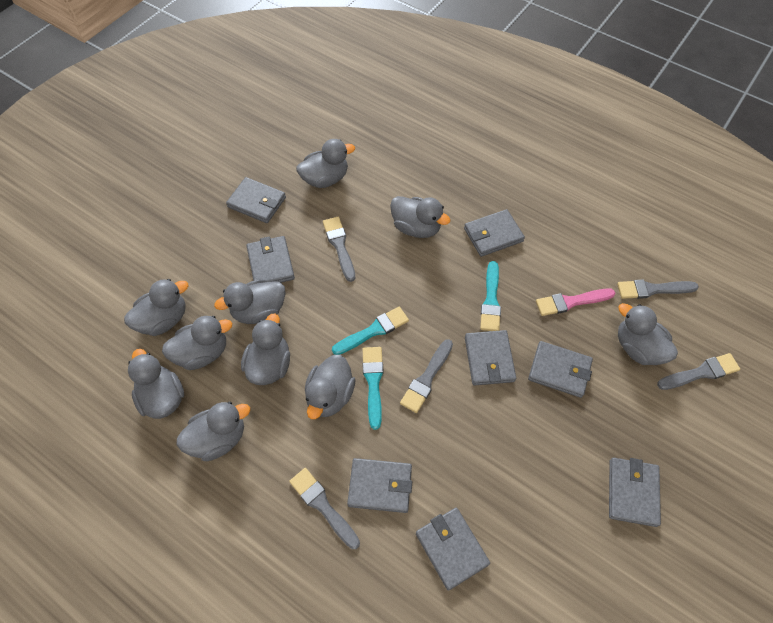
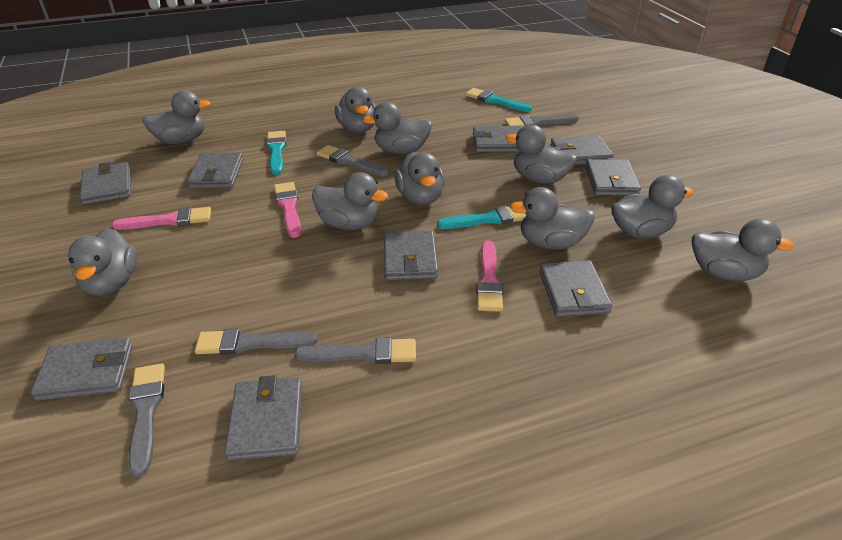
grey wallet: [226,177,286,223] [246,236,295,283] [347,458,412,513] [416,508,490,591] [464,209,525,257] [465,330,516,386] [528,341,593,398] [609,458,661,527] = 8 -> [31,337,133,401] [80,162,131,205] [187,153,243,188] [224,375,302,460] [384,231,438,280] [473,126,522,152] [539,260,612,317] [550,135,613,165] [585,159,641,196] = 9
pink brush: [536,288,615,316] = 1 -> [112,207,211,230] [274,182,301,238] [477,241,503,312] = 3

